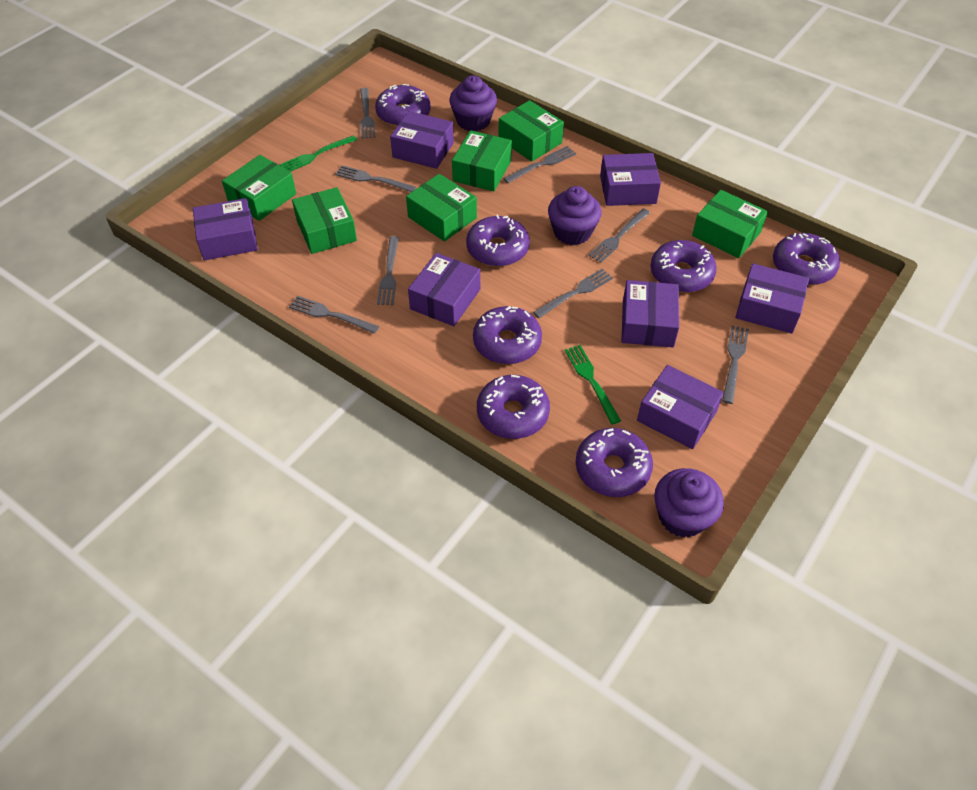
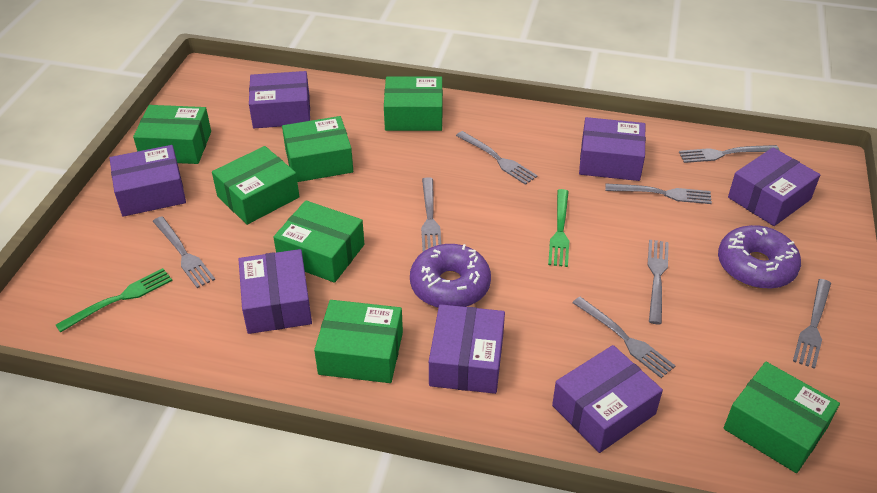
green box: [222,155,296,221] [292,187,357,254] [406,174,477,241] [452,130,512,191] [499,100,564,162] [692,190,768,258] = 6 -> [133,105,211,164] [212,146,299,225] [273,200,364,283] [282,116,353,182] [314,300,403,383] [384,76,443,131] [724,362,840,473] = 7
purple cupcake: [449,76,497,131] [548,186,602,245] [654,468,724,538] = 3 -> none = 0
purple donut: [375,84,431,126] [466,214,530,267] [473,306,542,364] [477,375,550,439] [576,428,653,497] [650,240,717,293] [773,233,840,285] = 7 -> [410,244,491,308] [718,225,801,289] = 2

